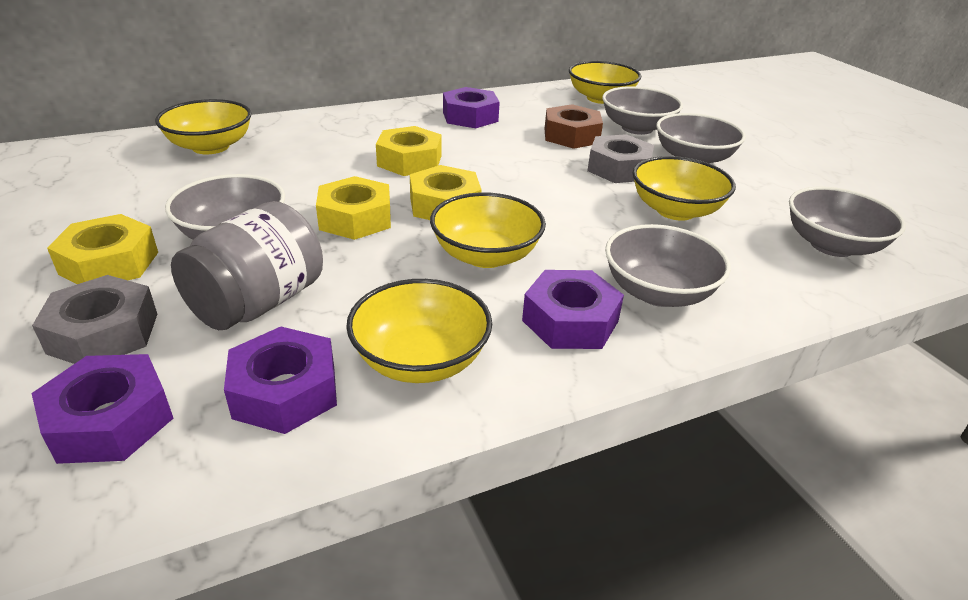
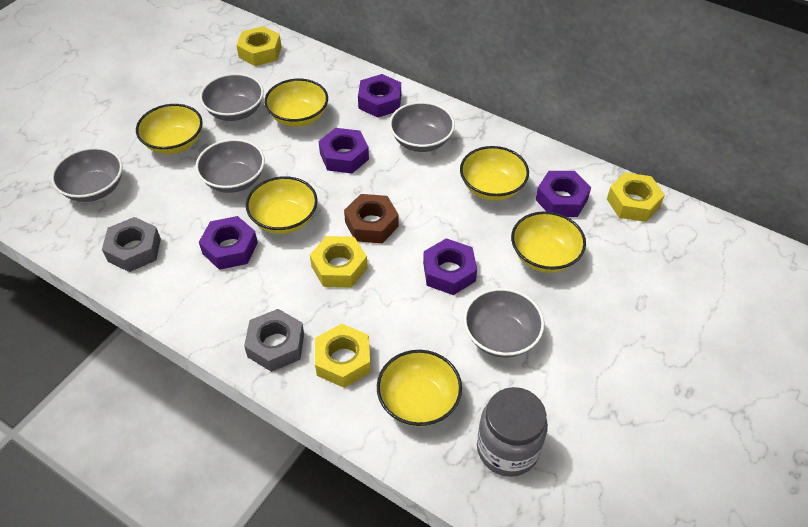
purple nut: [32,354,174,464] [224,326,337,434] [443,87,500,128] [522,270,624,349] = 4 -> [199,216,258,270] [318,128,369,173] [358,74,401,118] [423,238,477,295] [535,171,591,217] = 5
yellow bowl: [155,99,251,154] [346,279,492,383] [430,192,546,268] [569,61,641,104] [632,156,736,221] = 5 -> [136,104,203,154] [246,176,318,234] [264,78,328,127] [377,350,462,427] [460,146,529,201] [511,211,586,273] = 6

